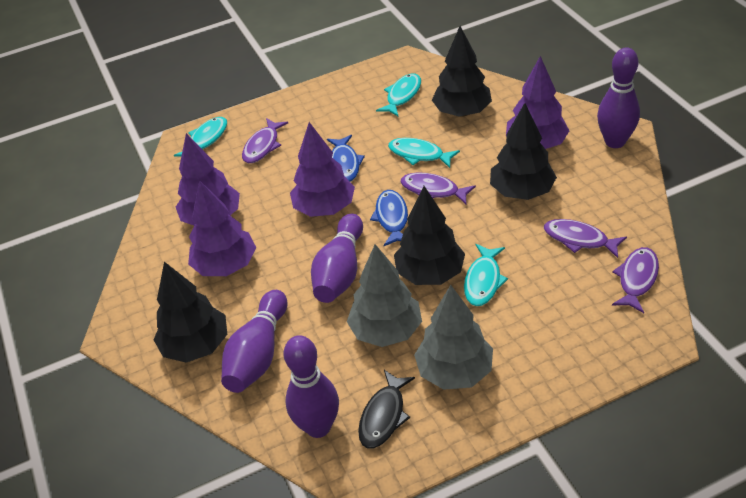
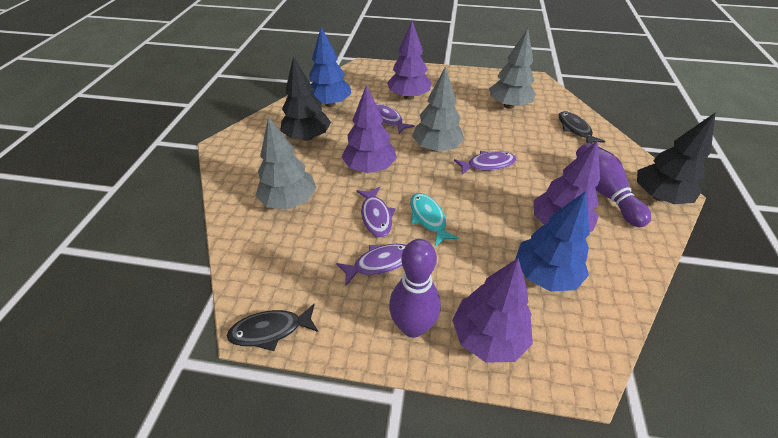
black fish: [358,370,415,449] = 1 -> [227,304,318,351] [558,111,605,143] = 2
black tree: [154,262,227,363] [394,186,465,285] [432,26,492,117] [490,103,557,200] = 4 -> [280,56,331,141] [637,112,716,204] = 2
blue fish: [327,135,365,182] [370,190,408,246] = 2 -> none = 0
blue tree: none = 0 -> [309,27,351,107] [515,191,590,292] = 2
grey tree: [347,244,422,347] [414,285,493,390] = 2 -> [256,117,317,210] [412,66,465,152] [489,29,536,109] = 3
purple bowling pin: [221,290,287,393] [284,335,339,438] [311,214,363,303] [597,47,640,148] = 4 -> [389,239,441,338] [576,143,651,227] = 2
turquoise fish: [174,117,227,157] [376,74,421,116] [388,138,460,168] [464,244,508,306] = 4 -> [410,193,459,246] = 1

